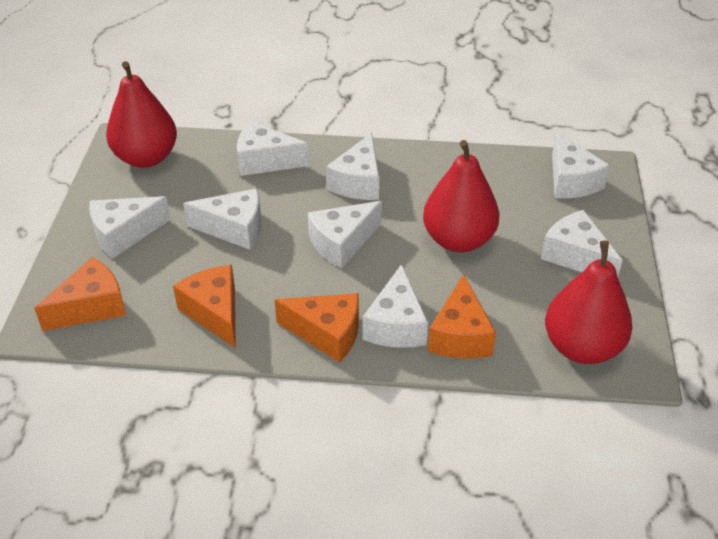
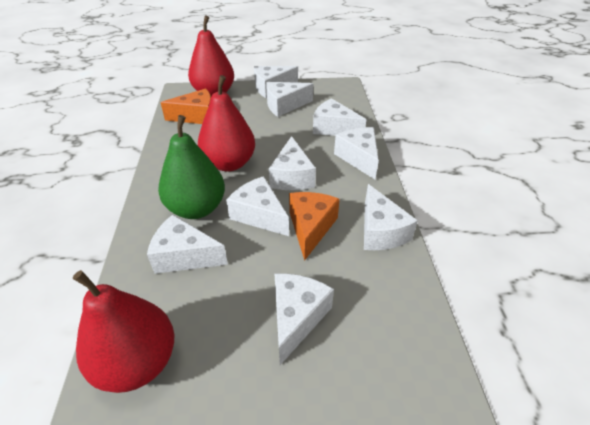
green pear: none = 0 -> [158,115,225,219] = 1
orange cheese: [34,257,126,331] [173,265,235,348] [275,293,359,363] [428,274,496,359] = 4 -> [160,88,211,124] [289,192,340,261] = 2
white cheese: [89,196,170,259] [183,189,261,250] [237,121,309,176] [308,201,382,268] [326,133,379,200] [363,264,428,348] [541,210,623,277] [552,131,610,199] = 8 -> [147,215,228,274] [226,176,289,236] [254,66,298,98] [266,82,313,117] [269,136,316,190] [275,274,334,365] [313,98,366,136] [334,127,379,179] [364,184,418,250] = 9

